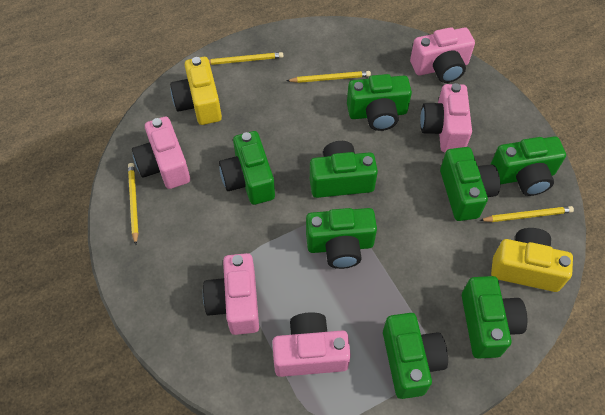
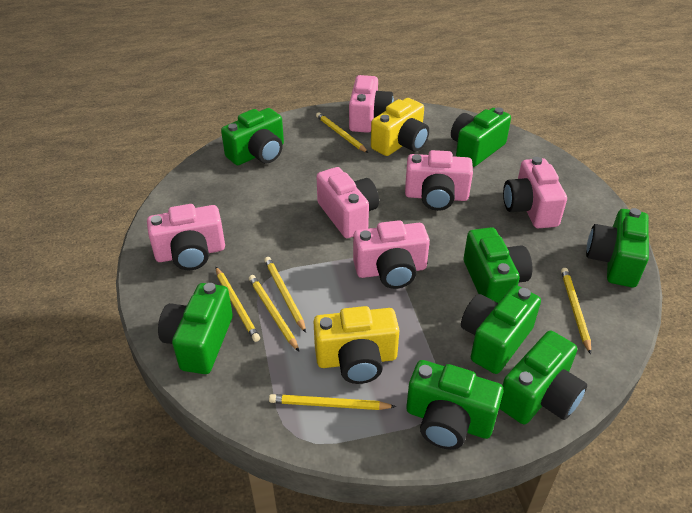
pink camera: [132,117,190,189] [203,253,259,335] [272,312,351,377] [410,27,475,83] [420,83,472,152] = 5 -> [147,204,225,270] [316,167,379,238] [349,75,394,133] [353,220,430,289] [405,150,473,211] [503,157,567,228] = 6
yellow pencil: [128,163,138,245] [209,52,283,65] [287,71,371,83] [480,206,574,222] = 4 -> [216,267,260,342] [249,275,299,352] [264,257,306,333] [269,394,396,410] [316,112,368,153] [561,268,591,354] = 6

